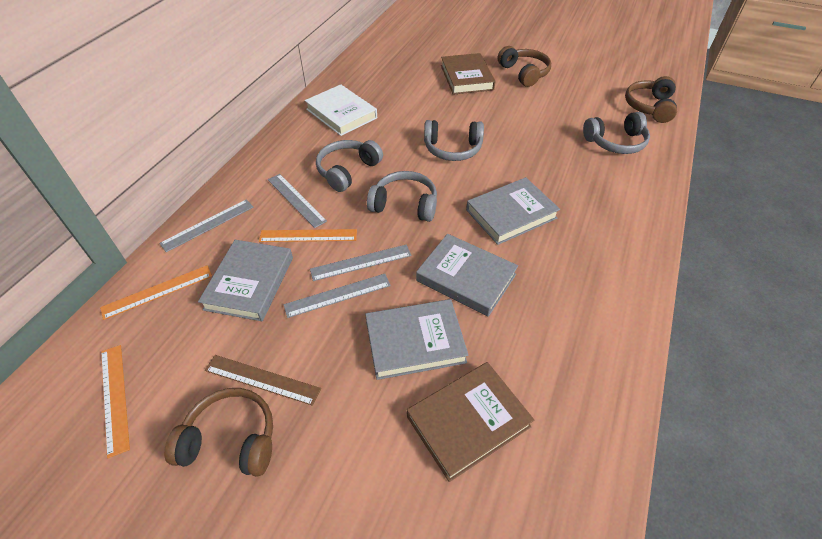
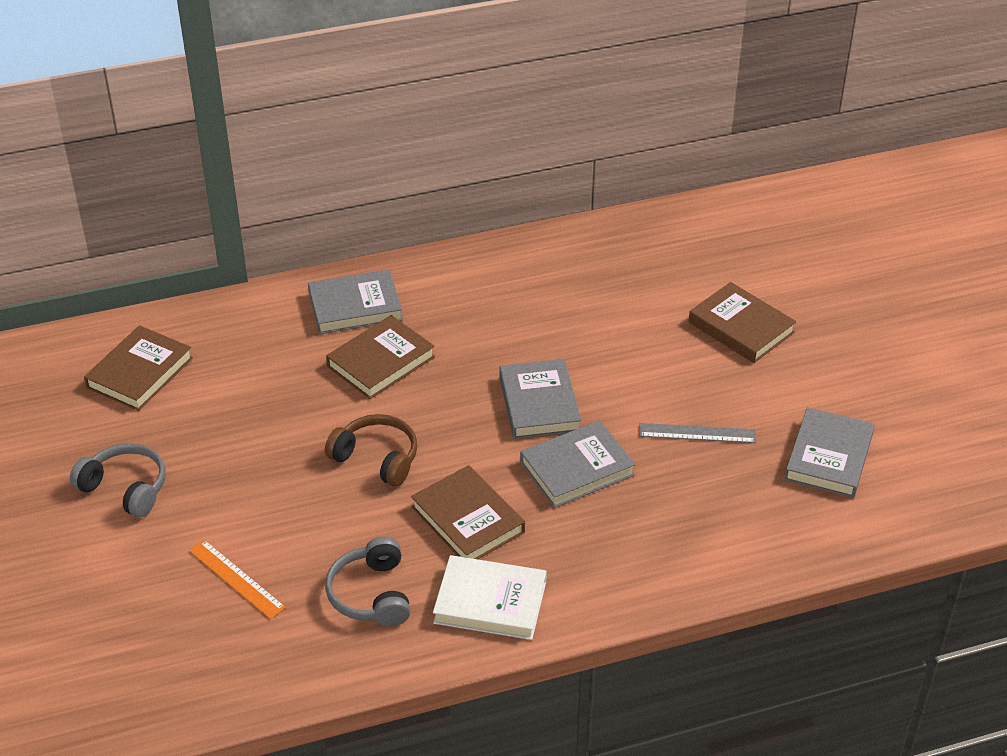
brown book: [407,362,534,482] [441,53,496,95] = 2 -> [84,325,193,411] [326,315,435,399] [411,465,525,559] [689,282,796,363] = 4
brown headphones: [164,388,273,477] [498,46,551,87] [625,76,677,123] = 3 -> [325,414,417,487] = 1
brown ruler: [205,355,321,406] = 1 -> none = 0
grey headphones: [316,140,383,192] [367,171,437,222] [424,120,484,161] [583,112,650,154] = 4 -> [70,443,165,518] [325,536,411,626] = 2
grey ruler: [159,200,253,252] [268,174,327,228] [283,274,391,318] [310,244,411,281] = 4 -> [639,423,756,443] = 1
orange ruler: [100,265,212,320] [101,345,130,458] [259,229,357,242] = 3 -> [189,540,286,619] = 1

